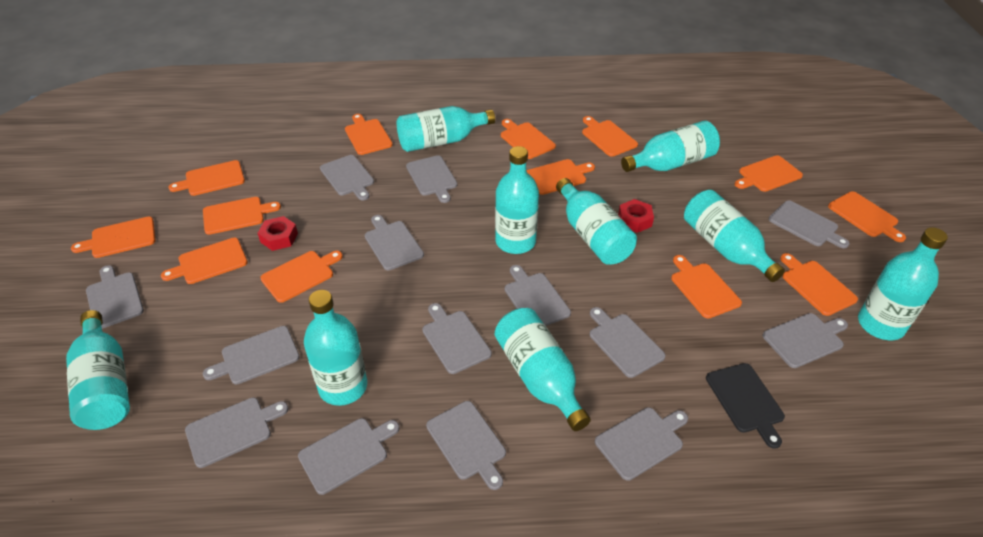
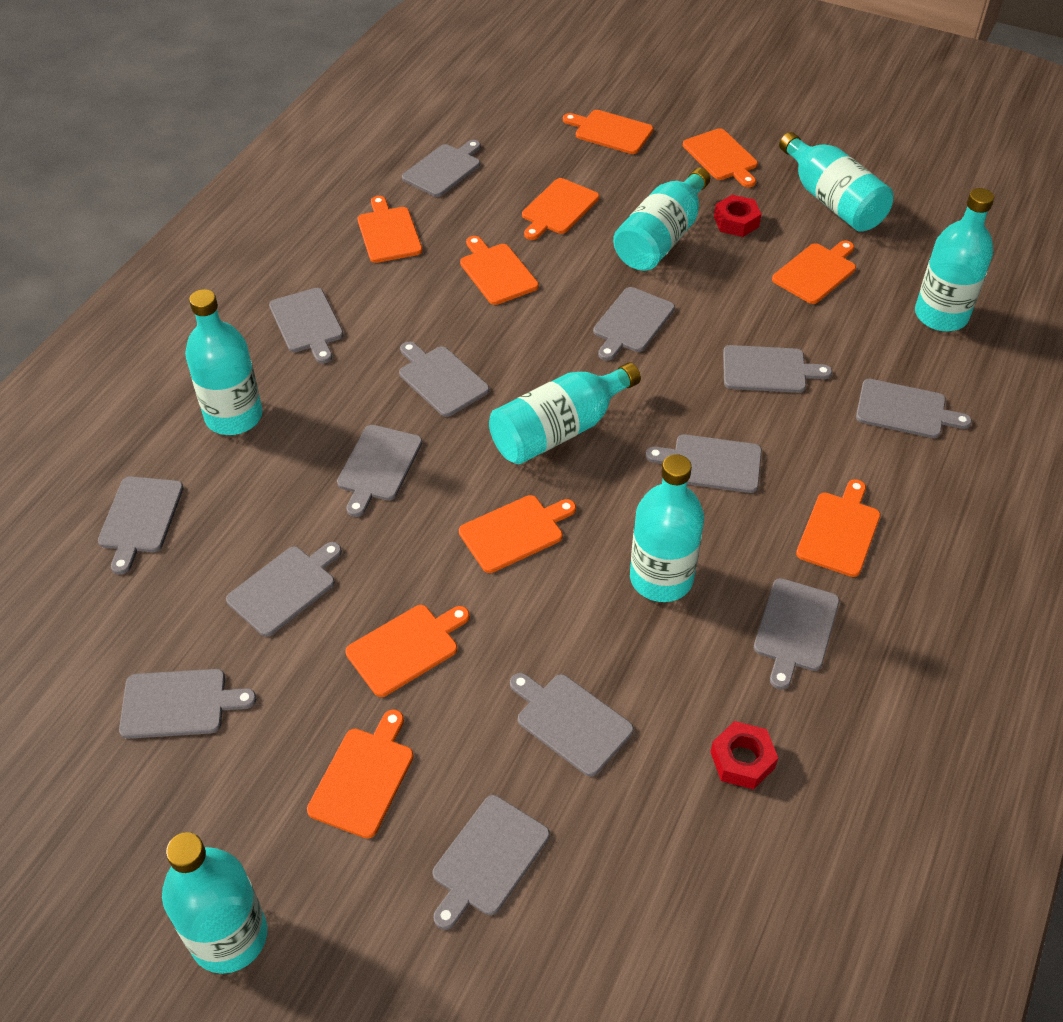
black cutting board: [706,363,785,449] = 1 -> none = 0
orange cutting board: [71,217,156,258] [161,238,248,284] [168,160,245,196] [203,197,281,235] [261,251,343,303] [345,114,393,155] [501,119,556,159] [527,159,595,195] [582,116,638,157] [671,255,742,319] [735,155,803,192] [780,253,858,316] [828,191,906,242] = 13 -> [307,710,414,839] [345,605,470,697] [358,196,422,263] [459,495,576,573] [460,236,539,305] [522,178,599,240] [563,110,653,154] [683,128,758,187] [772,240,856,304] [796,479,881,577] = 10
turquoise bottle: [66,310,130,430] [304,290,367,406] [397,106,495,152] [495,146,539,254] [495,308,591,431] [556,178,637,265] [621,121,720,172] [684,190,785,282] [858,227,948,340] = 9 -> [162,832,267,974] [185,289,263,435] [489,362,641,464] [613,167,710,271] [630,454,704,602] [779,132,893,232] [915,188,994,331] = 7

